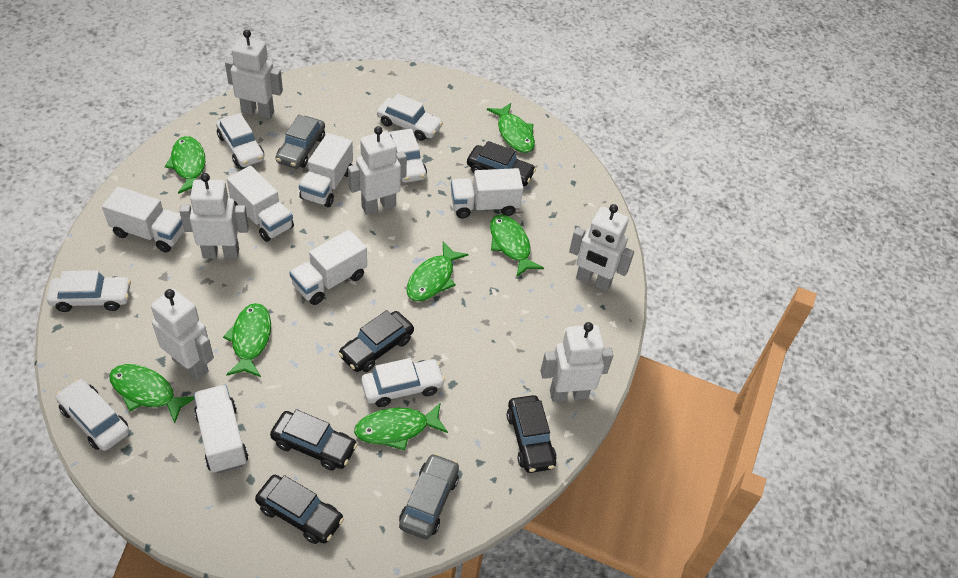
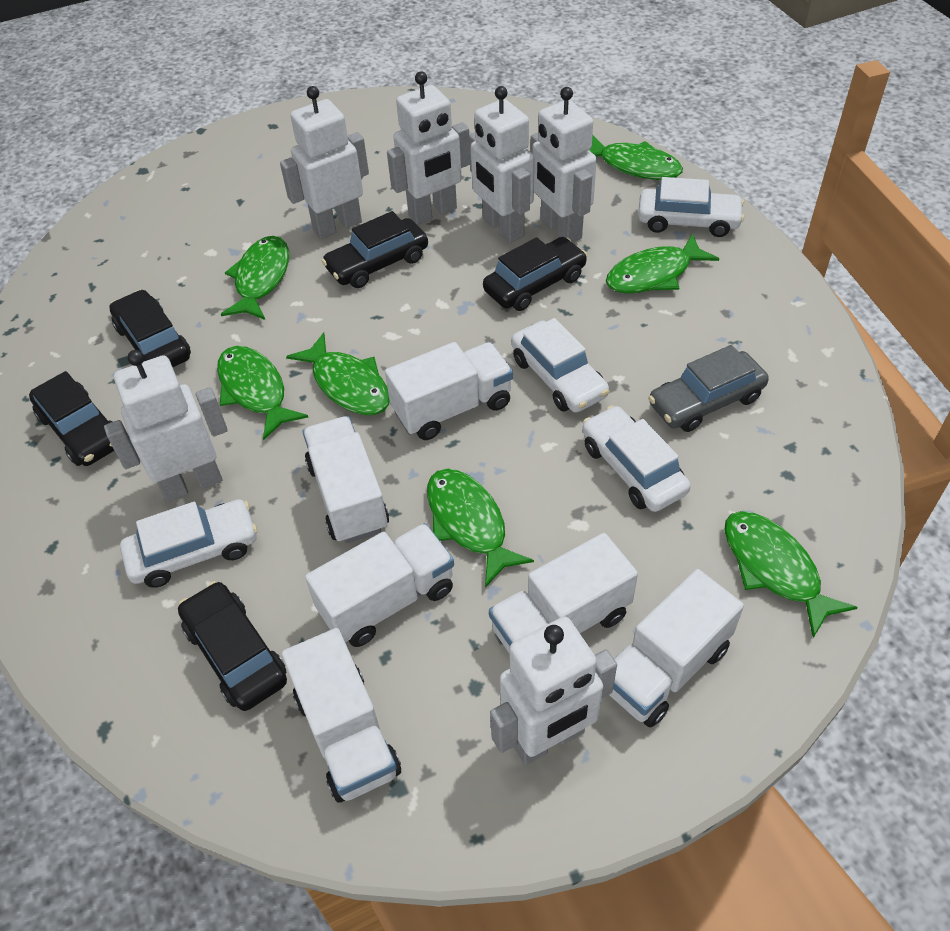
grey car: [275,115,325,169] [399,453,459,539] = 2 -> [648,345,769,432] = 1
white car: [47,270,131,312] [56,379,129,451] [216,113,264,167] [361,358,445,407] [377,94,443,141] [388,129,427,183] = 6 -> [120,499,258,588] [511,318,609,413] [582,405,691,512] [638,177,744,237] = 4

